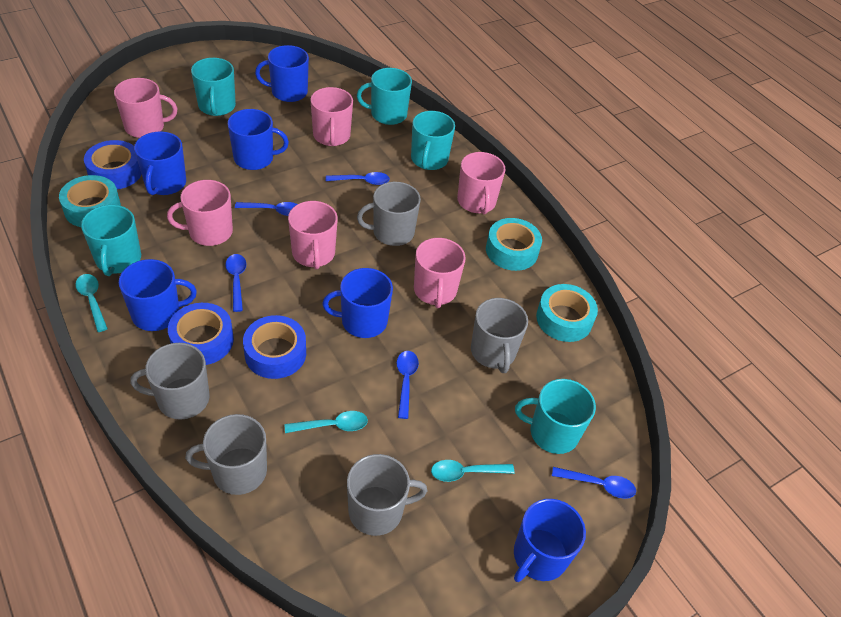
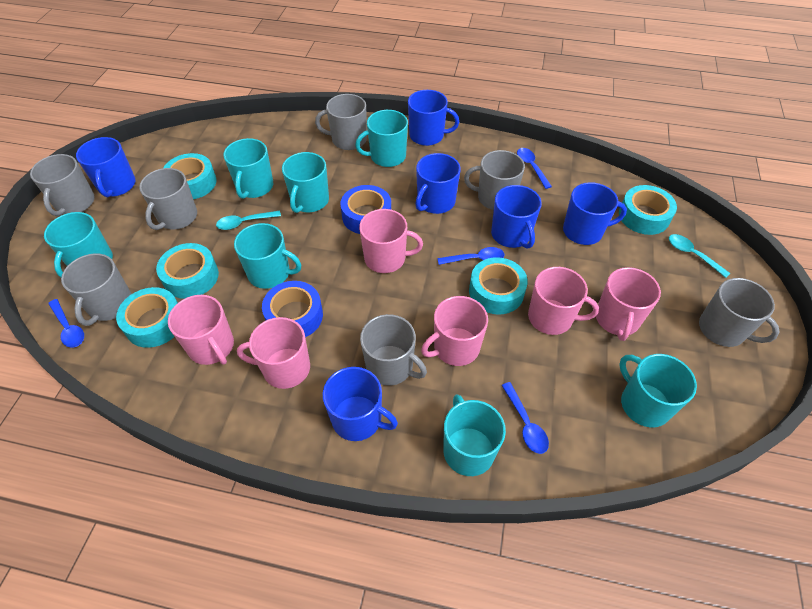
blue spoon: [225,254,246,312] [235,202,297,216] [326,172,390,185] [397,351,419,419] [552,467,636,499] = 5 -> [48,299,84,348] [437,247,504,265] [501,382,549,454] [517,148,552,189] = 4
blue tape: [84,140,142,189] [168,303,234,365] [243,315,306,379] = 3 -> [262,281,323,337] [340,185,391,234] = 2
grey mug: [130,343,209,420] [185,414,267,495] [347,454,428,536] [357,182,421,246] [471,298,528,373] = 5 -> [30,154,95,216] [61,253,132,326] [139,168,197,230] [315,94,367,150] [360,314,427,386] [464,150,525,210] [699,278,780,347] = 7
turquoise mug: [81,205,141,276] [191,58,236,116] [357,68,412,125] [411,111,455,170] [515,379,596,454] = 5 -> [44,212,113,277] [224,138,273,199] [234,223,301,289] [282,152,329,213] [355,110,408,167] [443,394,506,476] [619,354,697,427] = 7
turquoise spoon: [75,274,108,332] [285,411,368,433] [431,460,515,482] = 3 -> [216,211,281,230] [669,234,730,278] = 2
turquoise tape: [59,175,121,227] [486,218,542,271] [536,284,598,342] = 3 -> [116,287,178,348] [156,243,219,299] [164,153,217,199] [469,257,528,315] [619,185,677,235] = 5

